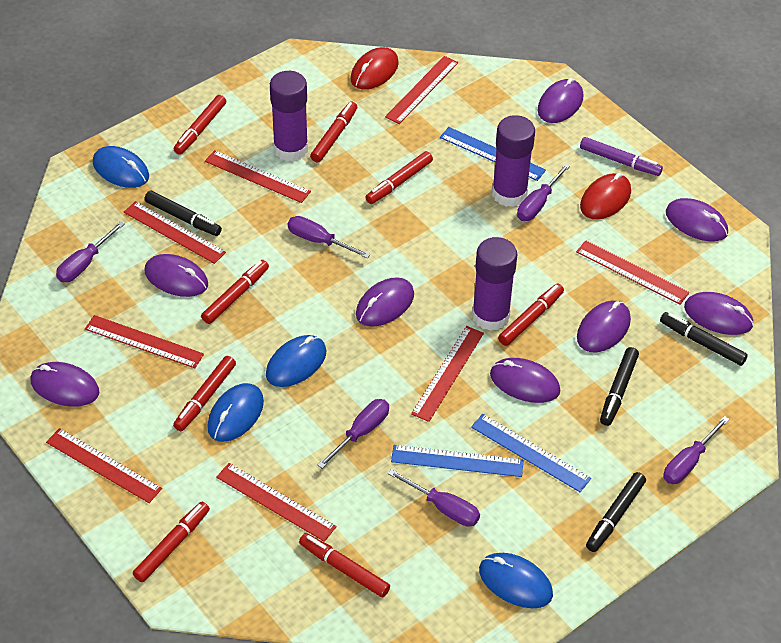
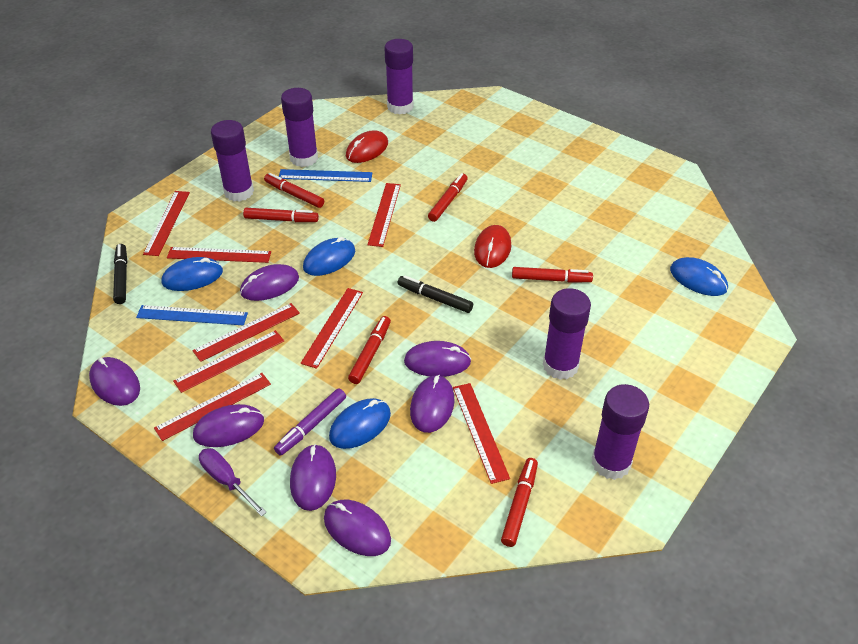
black marker: [144,191,222,236] [586,472,646,552] [600,347,639,426] [660,312,748,366] = 4 -> [113,244,127,304] [397,275,473,313] = 2
blue ruler: [391,445,524,477] [440,127,546,181] [471,414,591,492] = 3 -> [136,305,248,326] [279,169,372,182] = 2
purple glue stick: [270,71,308,162] [472,237,518,331] [492,115,535,207] = 3 -> [211,120,254,202] [281,88,318,167] [385,39,414,115] [543,288,591,380] [592,384,649,480] = 5
purple mouse: [30,362,99,407] [145,254,208,297] [356,277,414,327] [490,358,560,403] [538,78,583,123] [577,301,631,352] [666,198,728,241] [684,292,754,335] = 8 -> [89,357,140,406] [193,404,264,447] [240,264,299,301] [290,444,336,511] [324,500,391,556] [404,341,471,377] [410,375,455,433] = 7
purple screwdriver: [56,221,125,282] [288,216,370,259] [318,399,389,469] [388,469,480,527] [517,163,570,221] [664,416,730,484] = 6 -> [199,448,267,516] = 1
red marker: [133,502,210,582] [173,356,236,431] [174,95,226,155] [201,260,269,324] [299,533,390,597] [310,101,357,163] [365,151,433,204] [498,284,564,346] = 8 -> [243,208,319,222] [264,173,324,208] [348,316,391,384] [428,173,468,222] [501,458,538,547] [512,267,593,283] = 6

